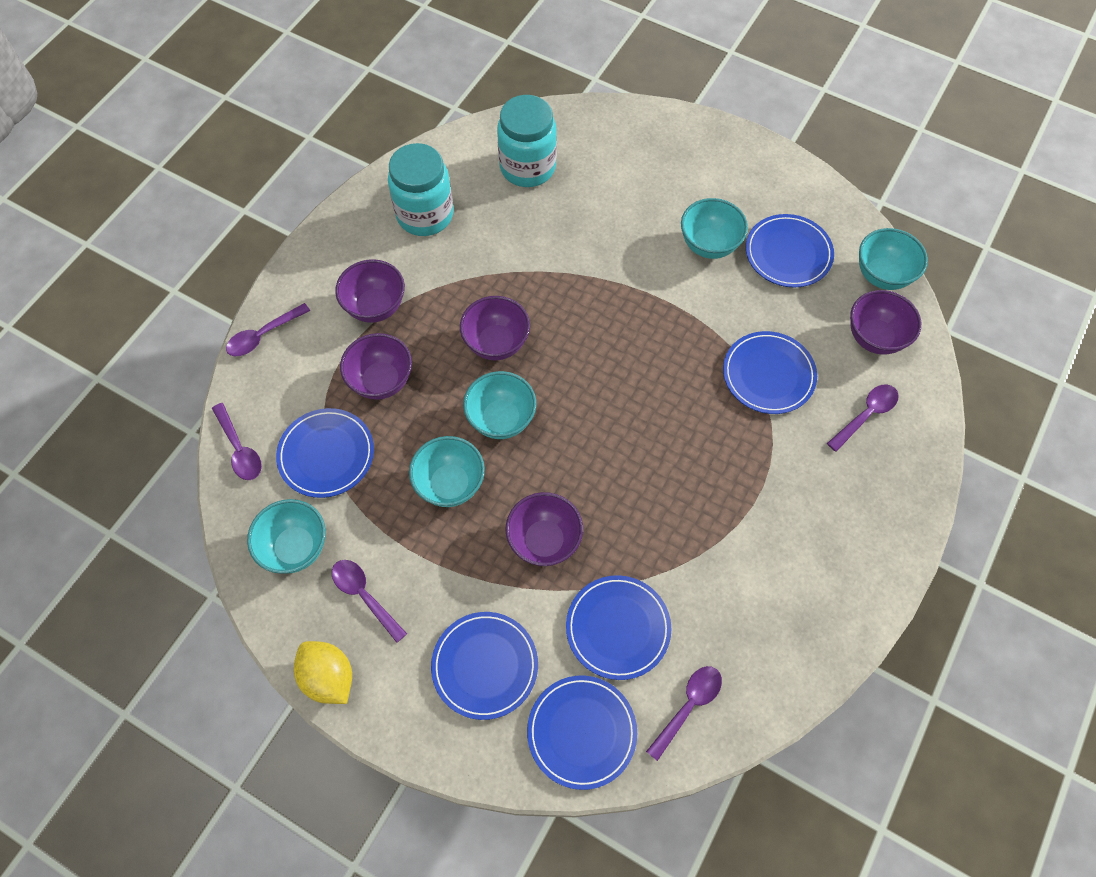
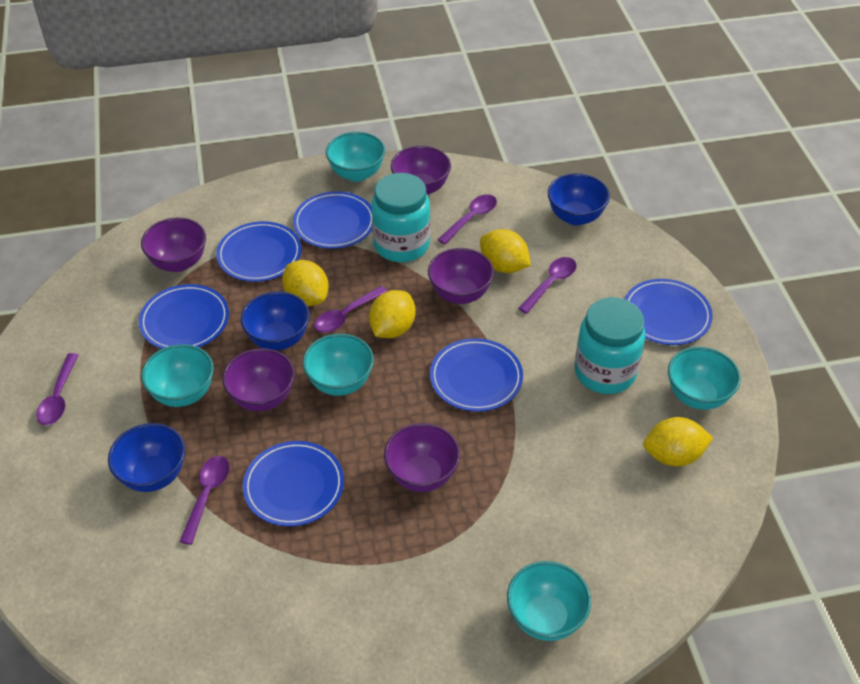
blue bowl: none = 0 -> [108,423,185,492] [241,291,310,350] [548,173,610,225] = 3
yellow lemon: [294,641,352,704] = 1 -> [282,260,329,306] [369,290,416,338] [480,229,531,273] [643,417,713,467] = 4

